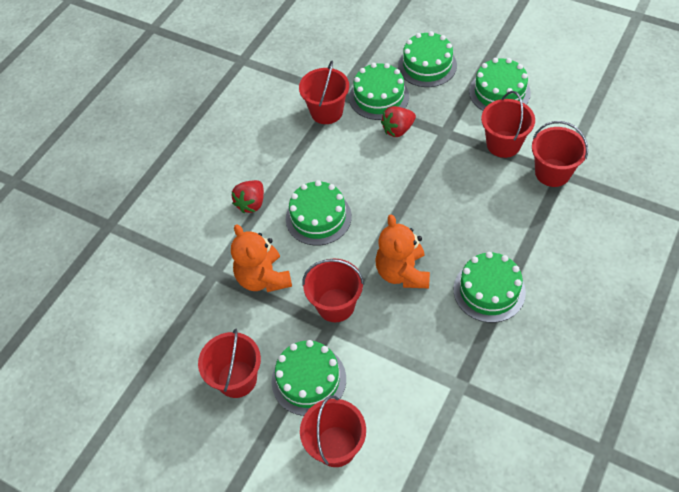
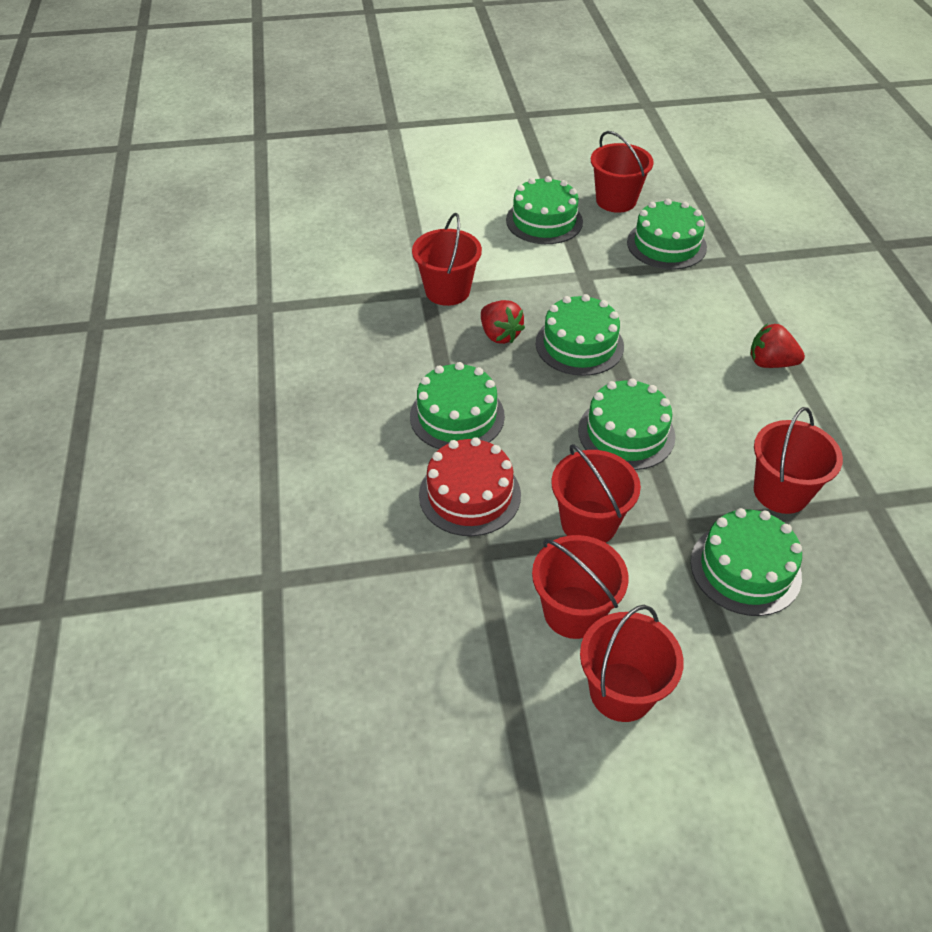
orange teddy bear: [231,225,292,292] [375,214,430,288] = 2 -> none = 0
red cake: none = 0 -> [419,437,521,536] = 1

